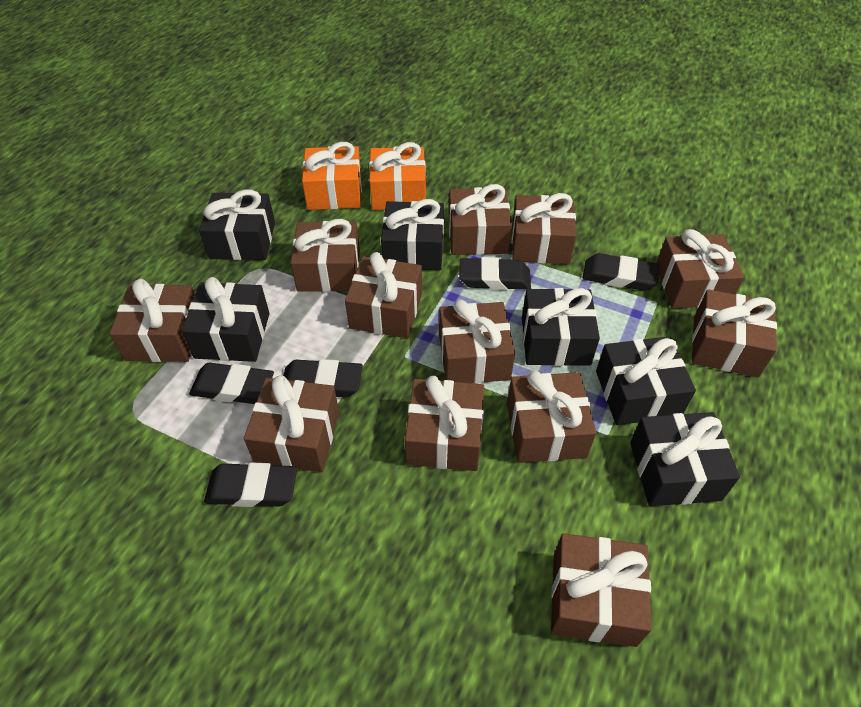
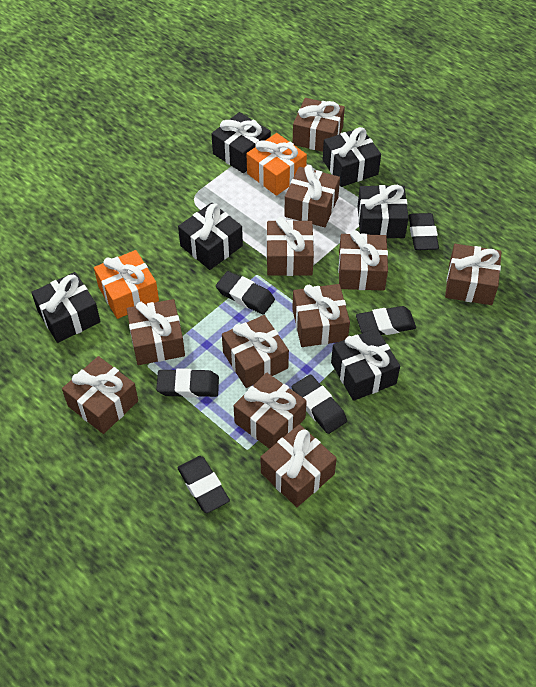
black eraser: [189,363,274,404] [204,462,297,507] [283,359,363,398] [459,257,531,290] [583,253,660,291] = 5 -> [156,369,219,398] [177,456,230,513] [216,271,275,315] [292,374,347,434] [356,306,416,335] [409,213,439,250] = 6
brown gift: [110,279,195,362] [244,375,339,472] [291,219,360,292] [345,252,422,338] [405,376,484,471] [439,299,515,384] [449,184,512,255] [507,371,596,463] [512,193,577,264] [551,533,652,647] [656,229,744,308] [692,289,777,377] = 12 -> [62,356,138,434] [127,299,185,365] [222,315,289,388] [234,372,307,449] [261,424,337,507] [266,217,314,276] [284,165,340,227] [292,98,345,152] [292,284,350,347] [338,230,388,291] [445,244,501,305] = 11

